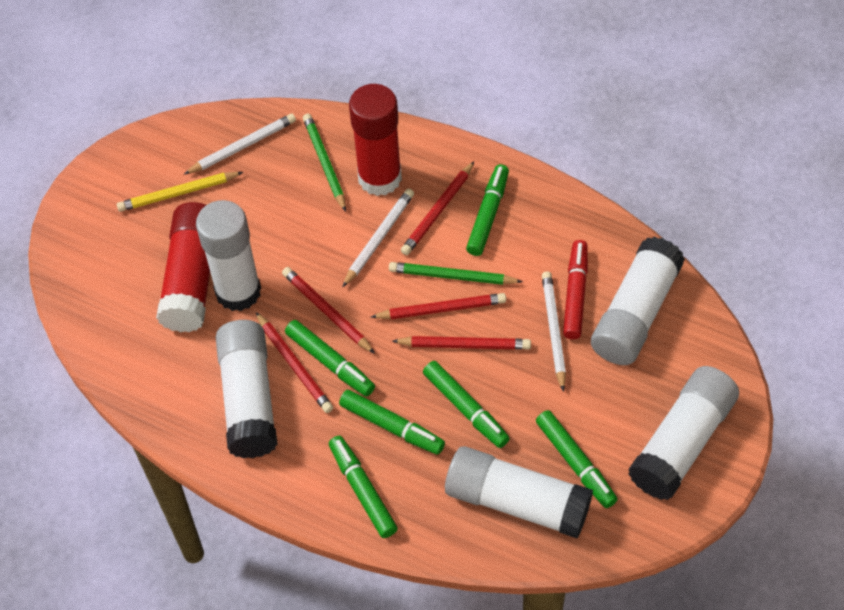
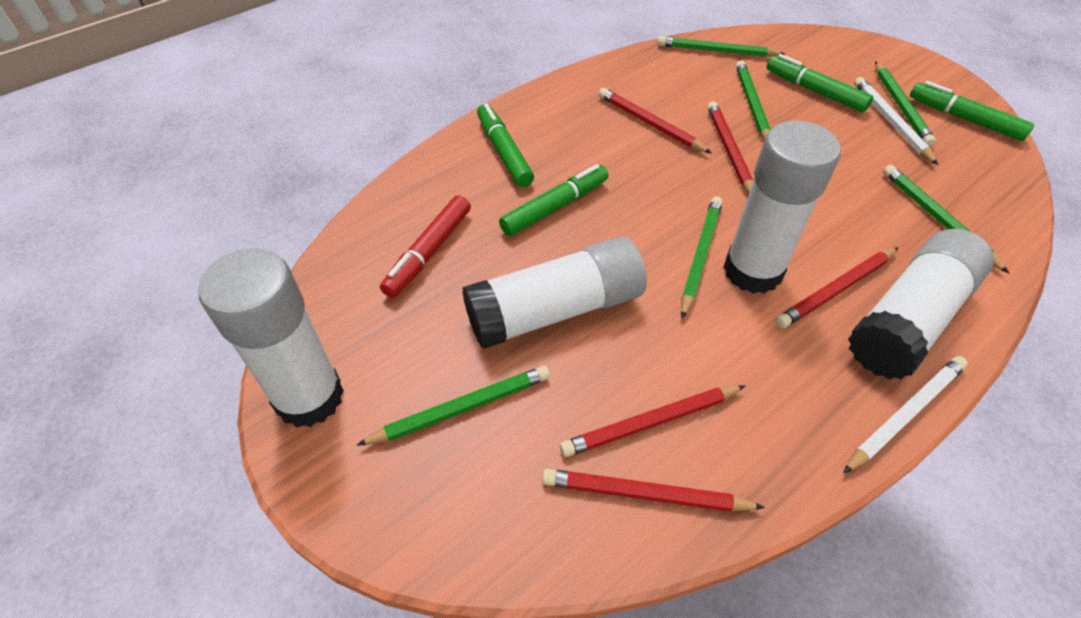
green marker: [285,320,375,396] [329,436,398,538] [339,390,445,455] [423,361,510,448] [466,164,509,256] [536,410,618,508] = 6 -> [477,103,534,187] [499,164,608,236] [766,54,873,112] [910,81,1035,141] = 4
green pencil: [303,114,346,212] [389,262,523,285] = 2 -> [357,366,550,446] [658,36,785,57] [681,196,723,319] [736,61,771,140] [875,61,936,146] [883,165,1009,273] = 6
red glue stick: [156,202,210,332] [349,84,402,196] = 2 -> none = 0
white glue stick: [196,200,261,311] [216,320,278,458] [445,446,593,538] [591,237,685,365] [628,366,739,500] = 5 -> [199,248,344,428] [462,237,647,349] [724,121,841,294] [848,229,994,380] = 4
white pencil: [184,114,296,174] [342,189,414,288] [542,271,566,392] = 3 -> [843,356,968,474] [854,77,938,165] = 2
yellow pencil: [117,172,243,212] = 1 -> none = 0

